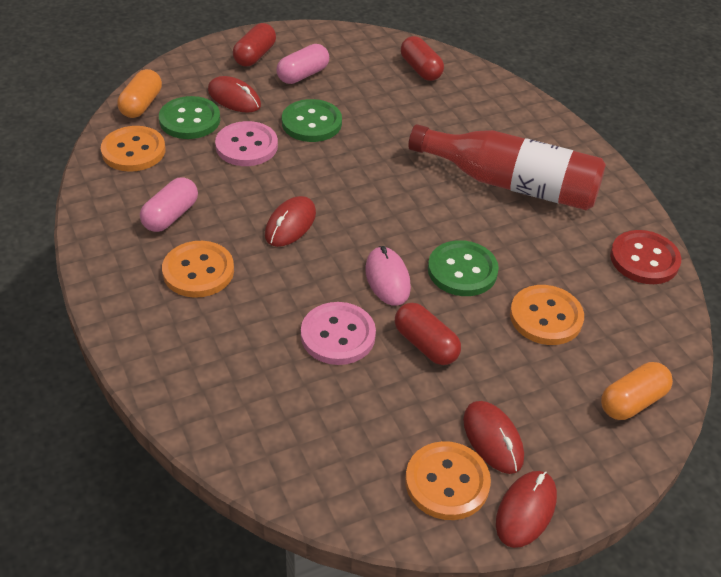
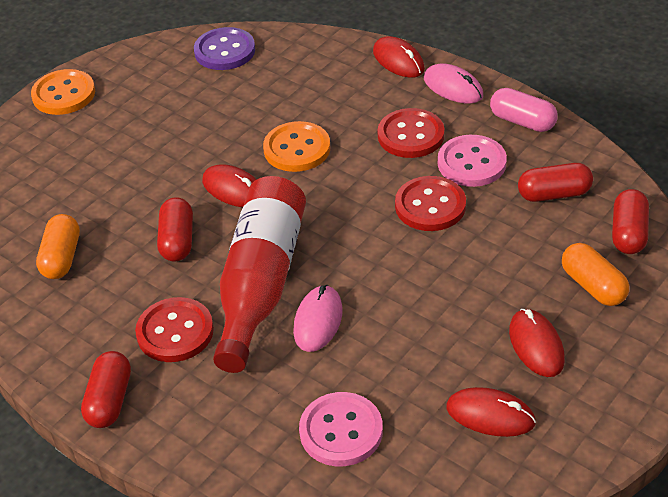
green button: [159,96,220,139] [282,99,342,142] [428,240,499,296] = 3 -> none = 0
orange button: [101,126,165,172] [162,241,234,298] [405,441,491,520] [510,285,584,345] = 4 -> [31,69,95,115] [263,121,330,172] = 2
pink capsule: [140,177,198,232] [276,44,329,84] = 2 -> [490,88,558,132] = 1
pink mouse: [365,246,411,306] = 1 -> [293,285,343,352] [424,64,483,104] = 2
purple button: none = 0 -> [194,27,255,70] = 1
red button: [610,230,681,284] = 1 -> [135,297,214,362] [377,108,444,158] [395,176,466,231] = 3
red capsule: [233,23,276,67] [395,303,461,365] [401,36,444,81] = 3 -> [81,351,131,428] [157,197,193,261] [518,163,593,202] [612,189,649,254] = 4

